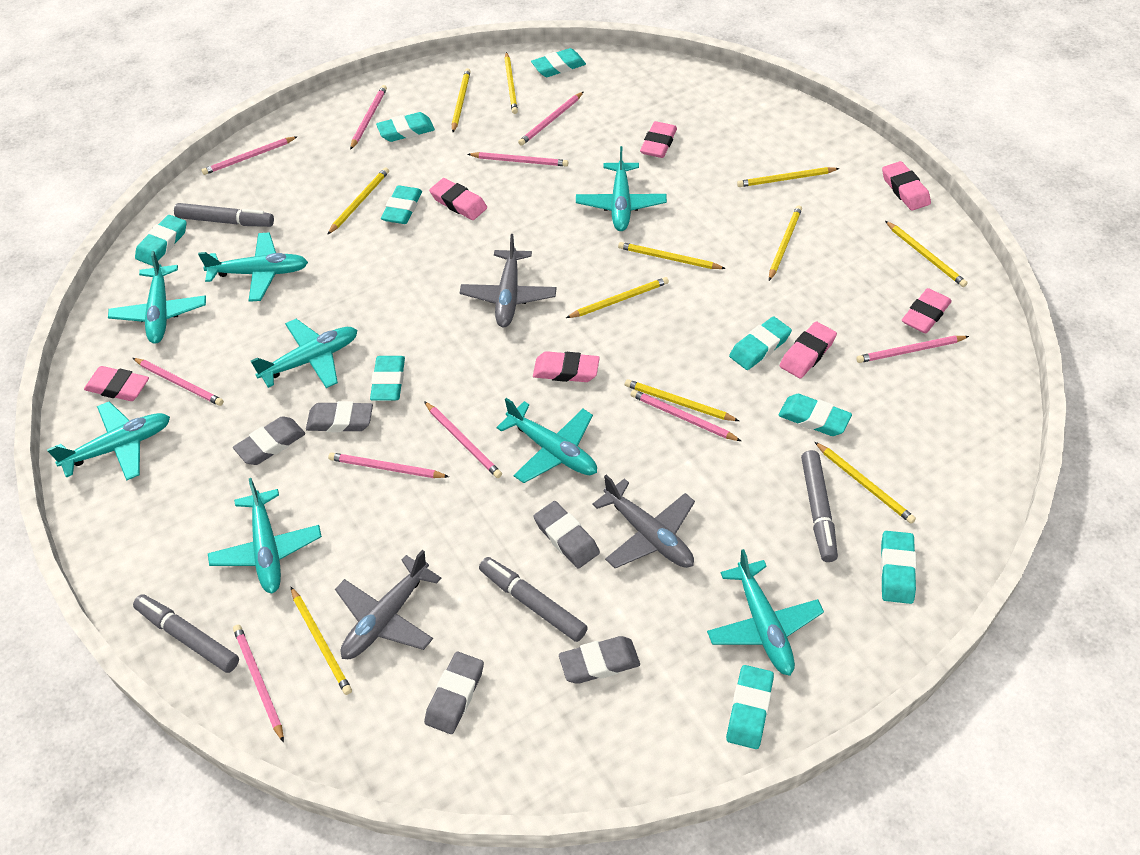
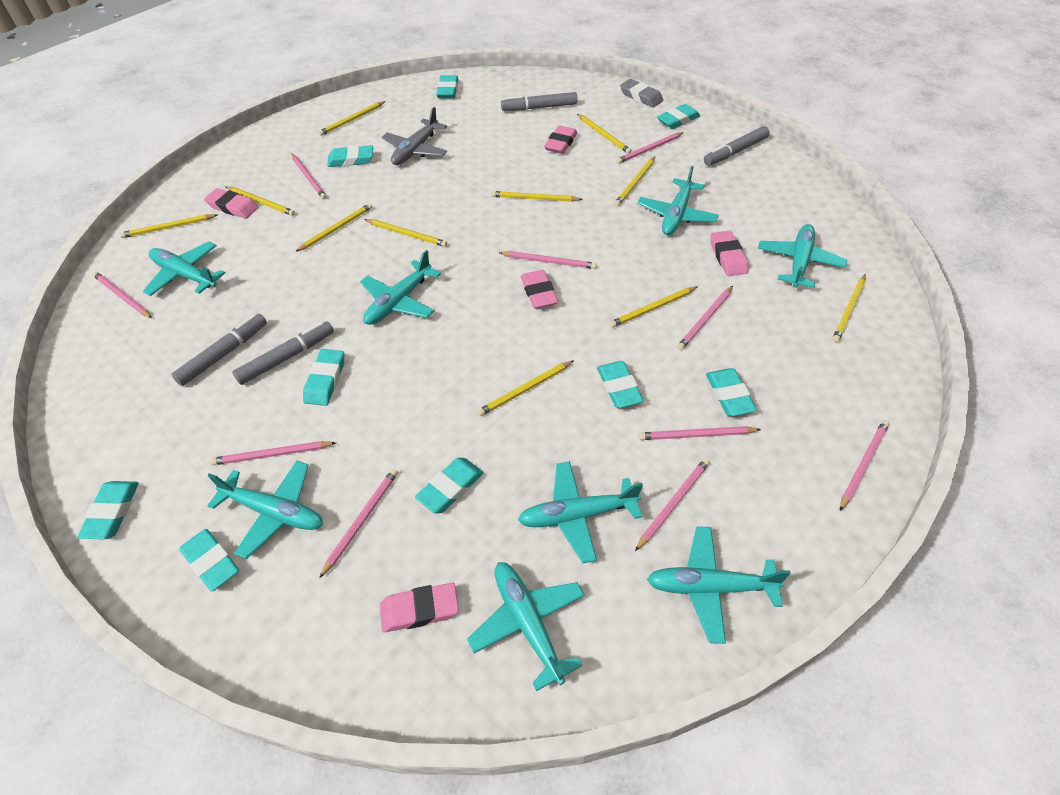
grey eraser: [233,416,305,465] [306,401,373,432] [424,652,484,734] [534,501,600,569] [559,636,640,684] = 5 -> [620,79,663,107] = 1
grey plane: [335,550,441,659] [460,234,556,327] [592,475,695,568] = 3 -> [382,107,447,165] = 1
pink eraser: [84,366,149,401] [429,178,487,220] [533,351,600,382] [640,121,677,158] [779,322,837,378] [882,161,931,211] [902,288,952,333] = 7 -> [204,188,258,219] [380,583,459,633] [521,270,558,309] [544,126,577,154] [711,231,748,276] = 5

